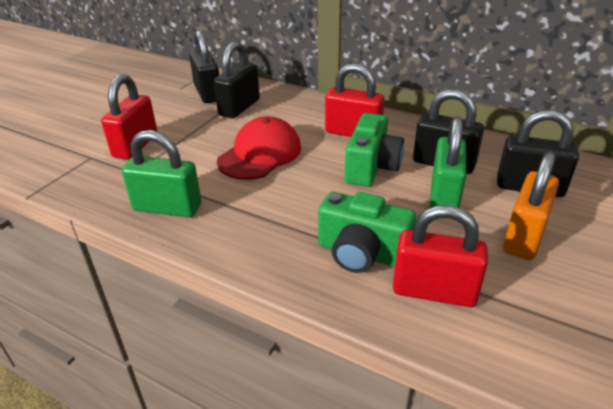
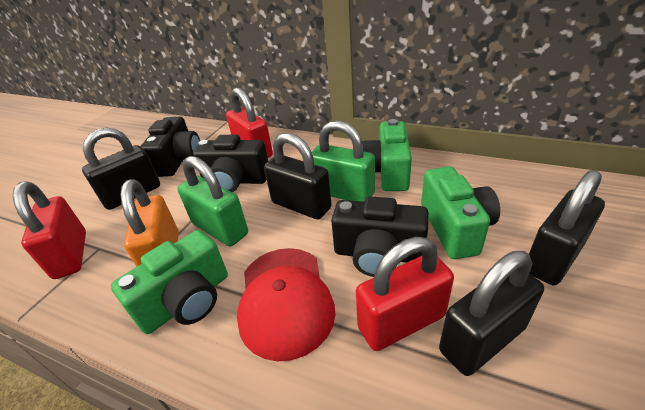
black camera: none = 0 -> [140,117,200,177] [193,135,268,192] [331,196,429,277] = 3
green camera: [318,192,416,273] [345,113,404,187] = 2 -> [111,230,228,334] [362,119,412,191] [421,166,500,259] = 3

